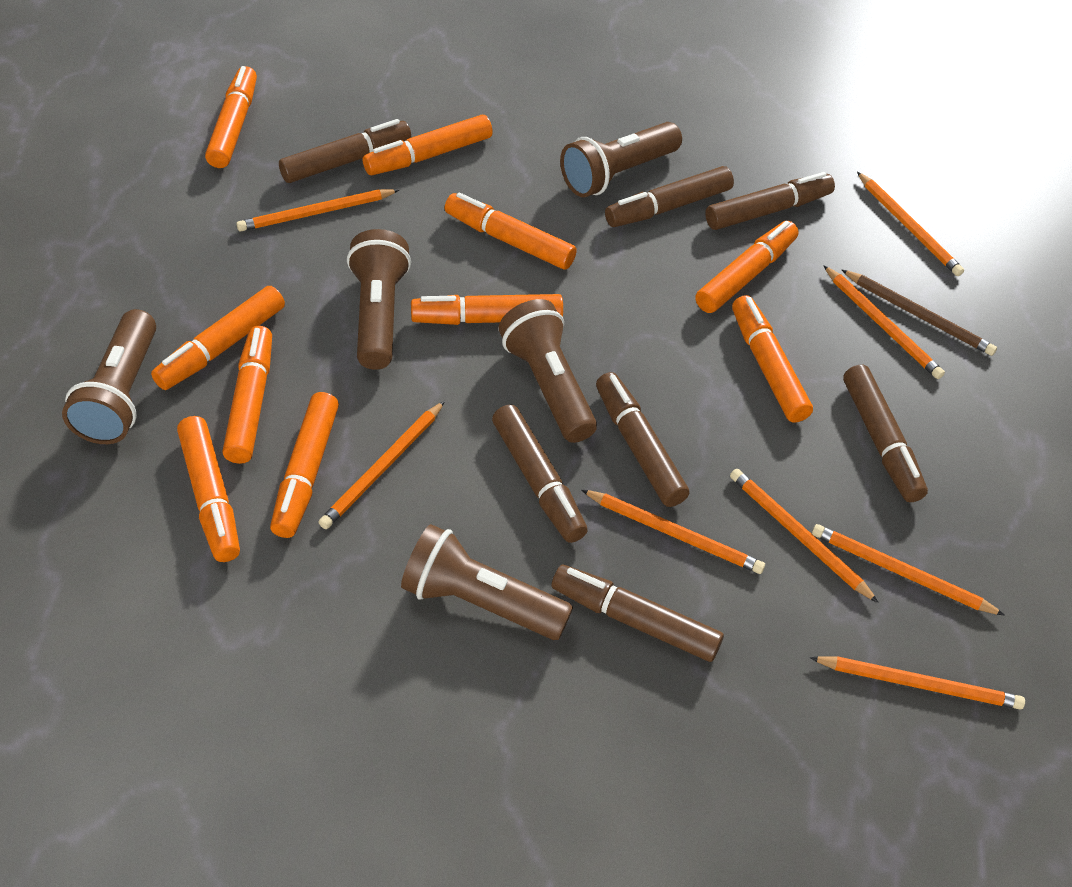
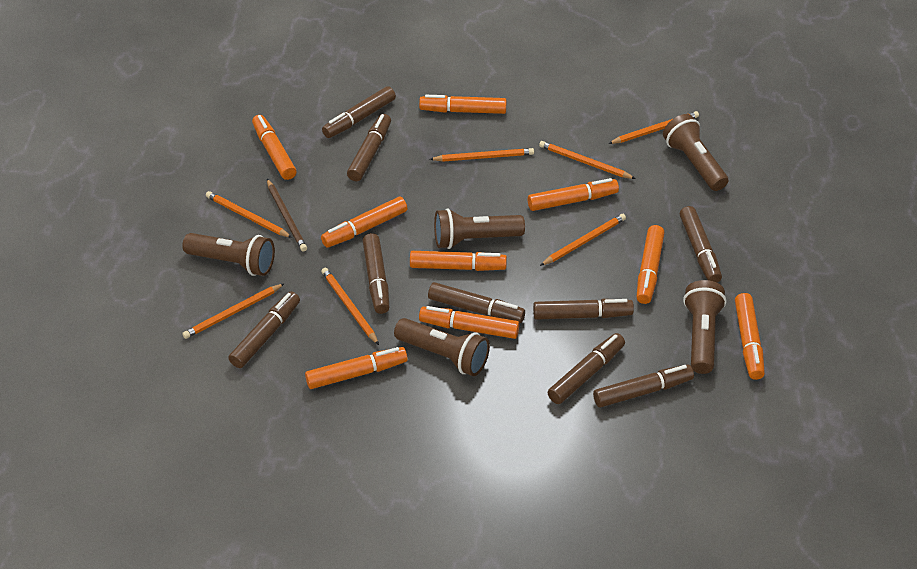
brown marker: [279,119,411,183] [492,404,588,543] [551,565,724,662] [596,372,689,507] [605,166,734,227] [705,172,835,230] [843,365,928,502] = 7 -> [228,291,300,368] [322,86,396,138] [347,114,391,181] [363,233,389,314] [428,282,525,323] [533,299,634,320] [548,333,625,404] [593,364,694,408] [680,206,722,283] = 9
orange marker: [151,286,285,390] [177,416,240,562] [205,66,257,168] [222,326,272,464] [270,392,339,538] [363,115,493,175] [411,294,563,325] [445,193,577,270] [695,221,798,313] [732,295,813,423] = 10 -> [252,115,297,180] [305,347,408,389] [321,197,407,248] [410,251,507,271] [419,95,507,114] [419,306,519,339] [528,178,619,211] [637,225,665,304] [735,293,765,380] = 9
orange pencil: [236,189,399,232] [318,401,445,529] [582,490,765,574] [730,469,879,603] [810,656,1025,710] [812,524,1005,616] [823,265,945,379] [857,172,964,276] = 8 -> [182,283,285,339] [206,191,292,238] [321,268,379,345] [430,148,534,162] [539,141,636,179] [540,214,626,266] [608,111,699,144] = 7

